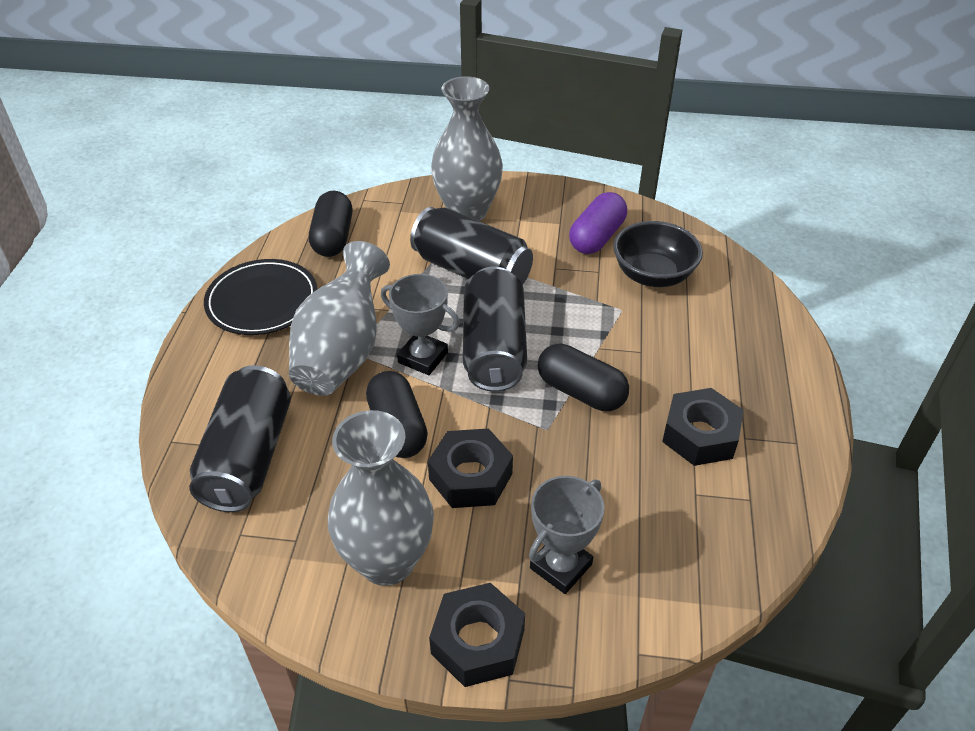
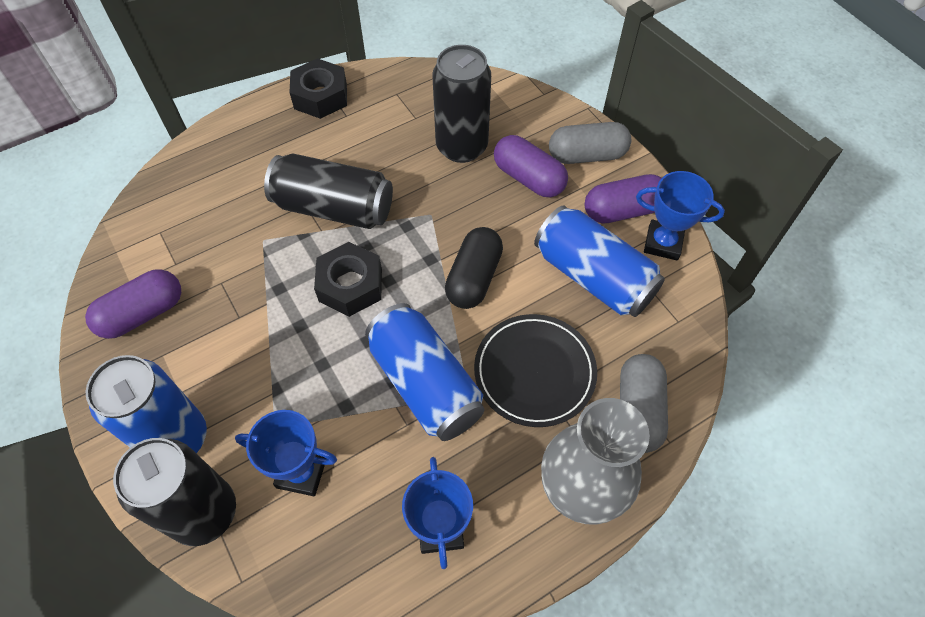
black bowl: [613,221,703,287] = 1 -> none = 0
black capsule: [309,190,353,257] [366,371,428,458] [538,343,629,411] = 3 -> [445,227,503,309] = 1
black nut: [428,428,513,508] [429,583,525,687] [662,388,744,466] = 3 -> [290,58,347,119] [314,242,382,317] = 2
blue can: none = 0 -> [86,355,207,453] [365,303,485,441] [534,205,665,317] = 3
blue trophy: none = 0 -> [235,410,337,496] [402,457,473,569] [636,171,725,261] = 3
grey capsule: none = 0 -> [549,122,631,164] [620,354,668,453] = 2
grey trophy: [381,274,460,375] [529,476,605,594] = 2 -> none = 0
grey vase: [289,241,390,396] [328,410,434,586] [431,76,503,221] = 3 -> [541,398,650,525] = 1
purple capsule: [569,192,627,254] = 1 -> [85,269,181,339] [494,135,568,197] [585,174,661,224] = 3

